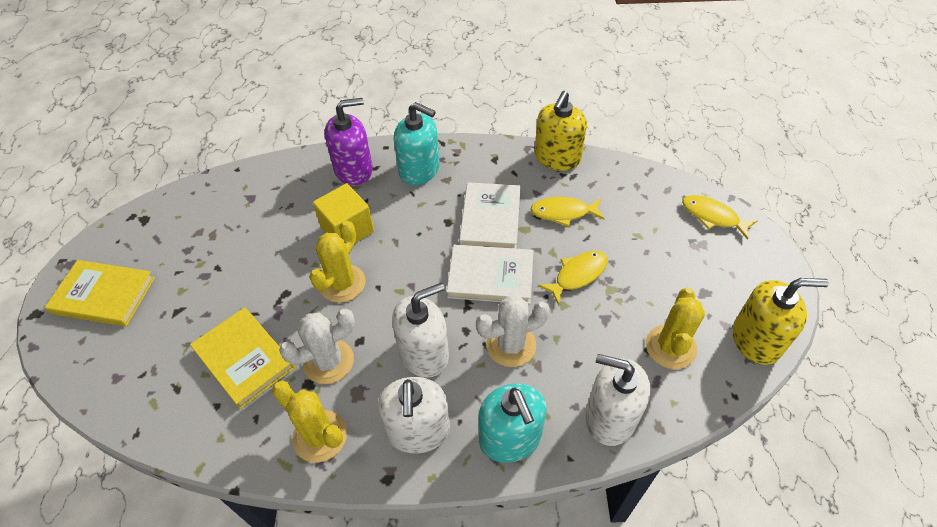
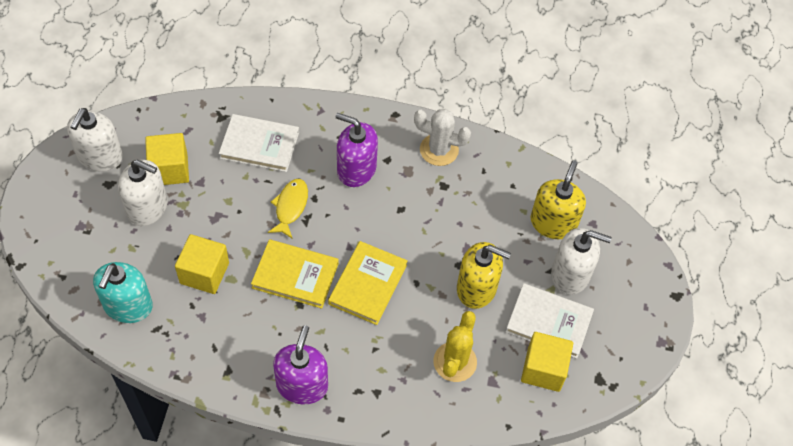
purple soap dispenser: [325,98,373,186] = 1 -> [273,325,328,404] [336,113,378,187] = 2
turquoise soap dispenser: [394,102,440,185] [478,383,547,463] = 2 -> [93,262,153,323] = 1
white cactus: [279,309,355,384] [476,296,550,367] = 2 -> [414,109,471,166] = 1
yellow cactus: [272,380,347,462] [309,220,366,303] [646,287,705,369] = 3 -> [433,311,477,382] = 1
yellow cube: [313,183,374,243] = 1 -> [145,133,189,185] [175,234,229,294] [521,332,573,392] = 3
yellow fish: [530,197,604,227] [538,251,608,305] [682,195,758,240] = 3 -> [268,179,308,239] = 1

